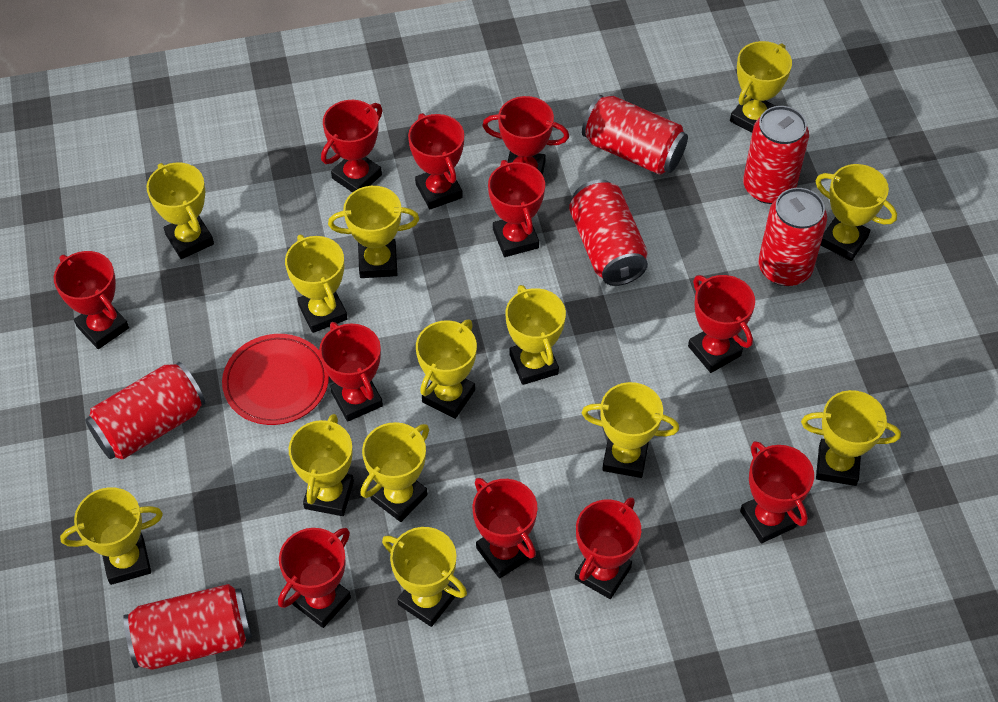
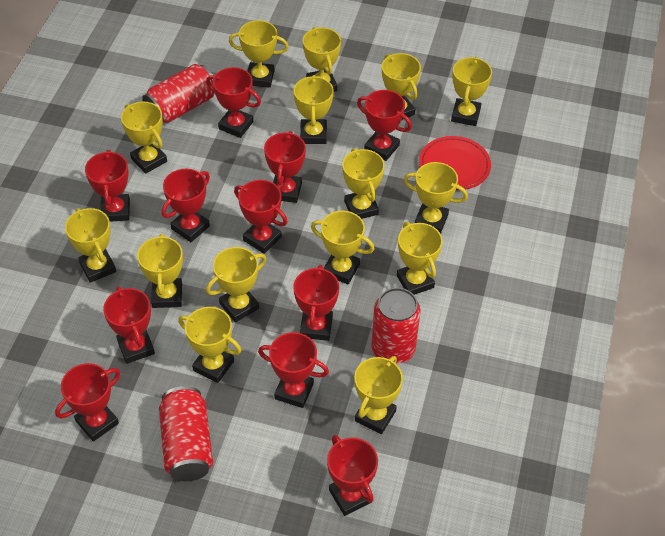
red can: [85,362,205,460] [123,584,252,670] [569,179,648,286] [582,95,688,175] [743,106,809,204] [758,188,827,286] = 6 -> [142,64,214,123] [159,386,213,481] [371,288,420,364] = 3
yellow trophy: [60,487,163,585] [146,163,214,259] [285,235,347,333] [288,414,354,516] [328,186,419,278] [360,422,429,522] [382,527,467,627] [416,319,477,419] [506,285,566,385] [582,382,679,478] [730,41,792,133] [801,390,901,486] [815,164,897,261] = 13 -> [65,208,116,283] [121,102,167,174] [137,234,183,308] [178,307,241,383] [206,247,266,322] [229,20,289,88] [293,75,334,144] [303,27,341,92] [311,211,374,284] [342,148,385,219] [354,356,403,434] [382,53,421,120] [397,222,443,295] [404,162,468,234] [451,57,492,126] = 15

